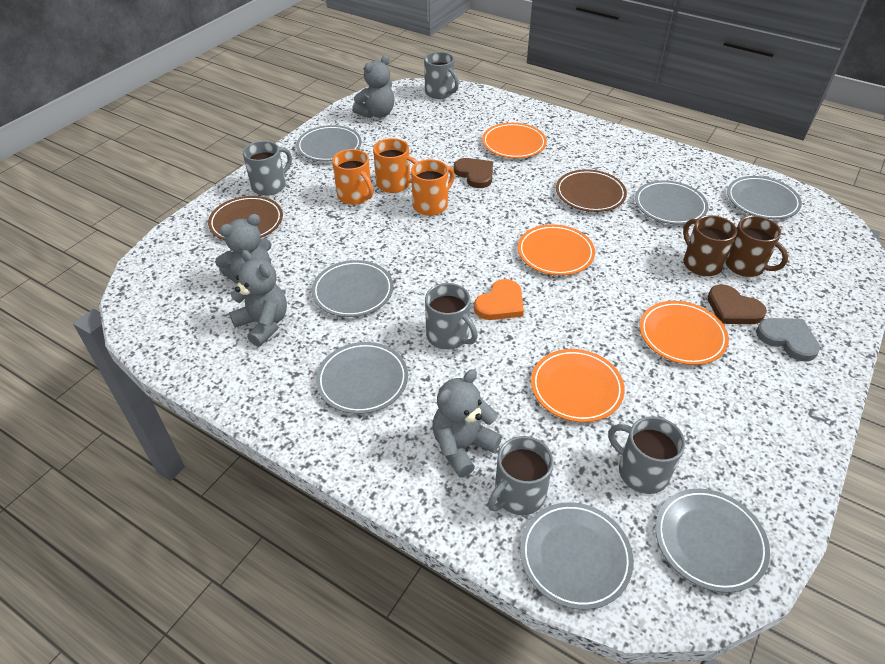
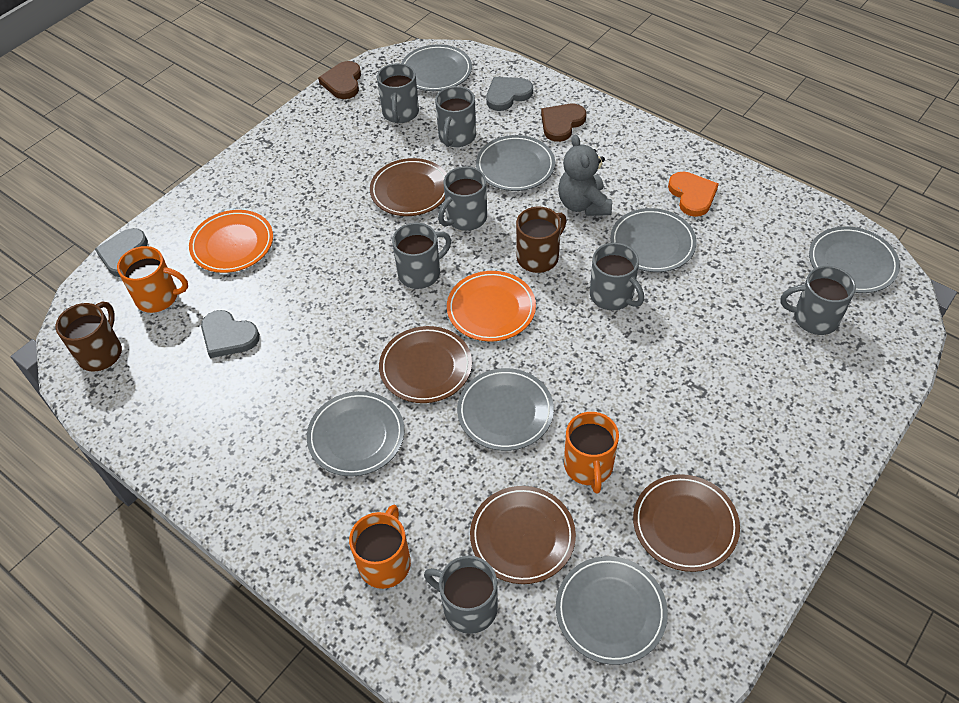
brown plate: [208,196,283,240] [556,169,627,212] = 2 -> [370,158,447,216] [379,326,472,403] [470,486,576,584] [633,474,740,572] = 4
grey heart: [756,318,820,362] = 1 -> [95,228,148,277] [201,310,260,358] [486,77,533,111] = 3
grey mug: [243,141,292,196] [424,52,459,99] [425,283,478,350] [488,436,554,515] [608,416,685,494] = 5 -> [377,63,419,123] [392,223,451,289] [424,556,498,634] [435,86,476,147] [438,166,487,231] [590,243,644,310] [781,266,856,335] = 7
grey teddy bear: [215,214,272,284] [229,250,287,347] [352,55,395,118] [432,369,502,477] = 4 -> [558,135,612,216] = 1
orange plate: [482,123,547,158] [518,224,595,276] [531,349,625,422] [640,301,729,365] = 4 -> [189,210,273,273] [447,271,536,342] = 2

